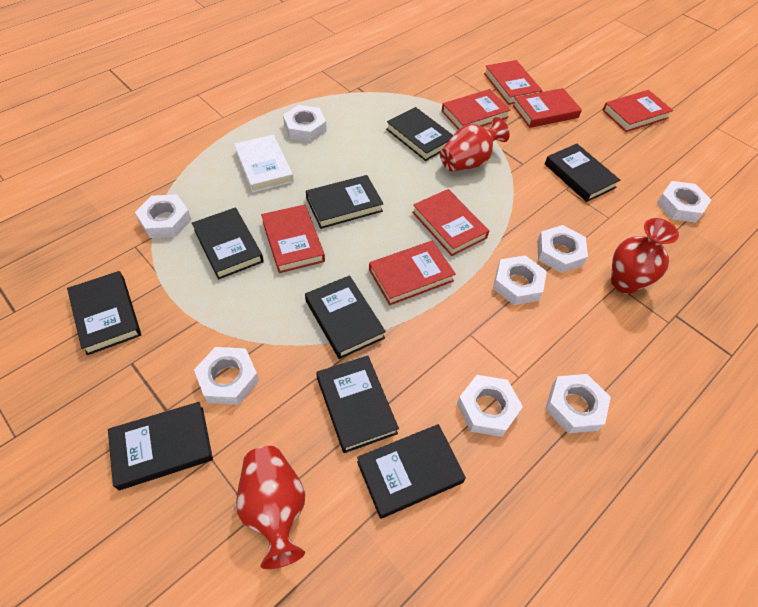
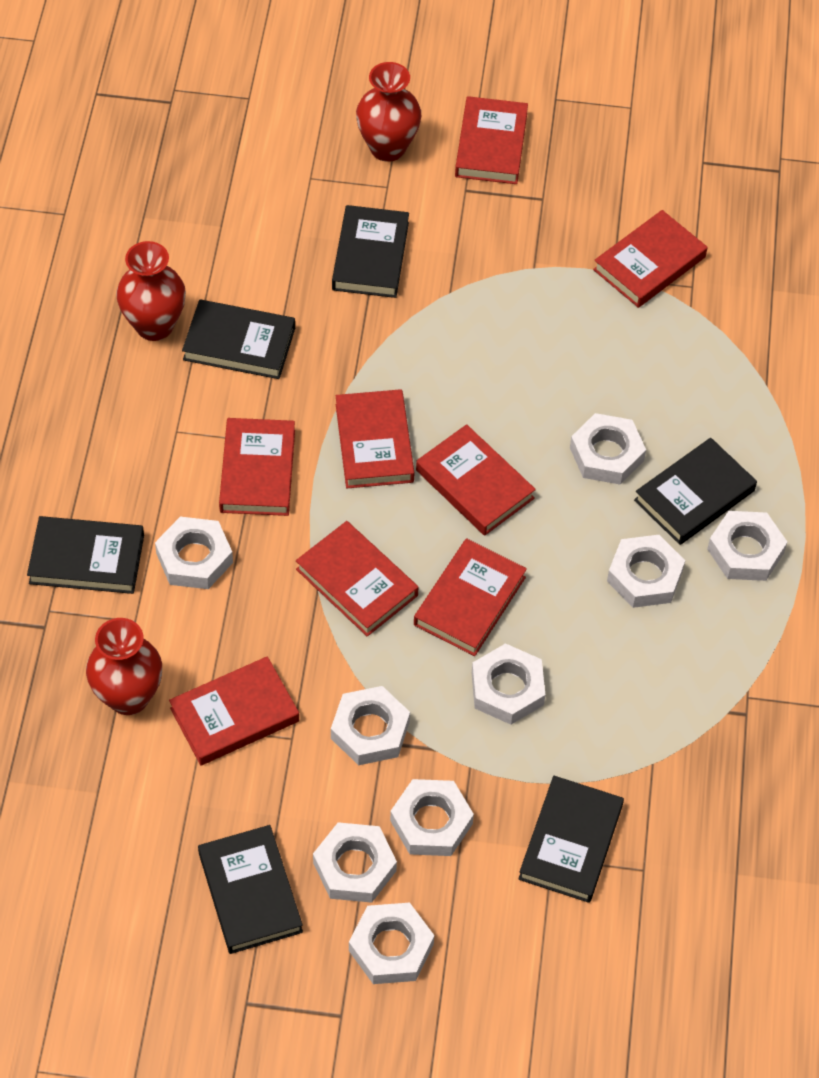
black book: [67,271,141,355] [108,402,213,490] [192,208,264,279] [305,275,386,359] [306,175,384,229] [316,356,399,453] [357,424,466,519] [386,107,453,161] [545,144,620,202] = 9 -> [27,516,144,594] [182,300,295,379] [198,825,303,954] [332,205,409,298] [518,776,624,903] [634,438,757,545] = 6
red book: [261,204,325,273] [369,240,456,305] [412,189,489,256] [442,89,511,130] [484,60,542,105] [512,88,582,128] [602,90,673,132] = 7 -> [169,656,299,765] [219,418,295,516] [296,521,418,637] [336,389,414,488] [414,538,527,656] [416,424,536,536] [455,96,528,184] [593,210,707,308] = 8
white book: [234,135,294,193] = 1 -> none = 0
white nut: [135,195,192,238] [194,347,259,405] [283,105,327,142] [457,375,523,437] [493,255,547,305] [537,225,588,273] [545,374,611,434] [657,181,711,223] = 8 -> [155,517,233,589] [313,822,397,903] [331,686,410,765] [349,903,434,984] [390,779,474,856] [472,643,545,725] [570,413,646,485] [607,535,685,608] [707,511,787,581] = 9

